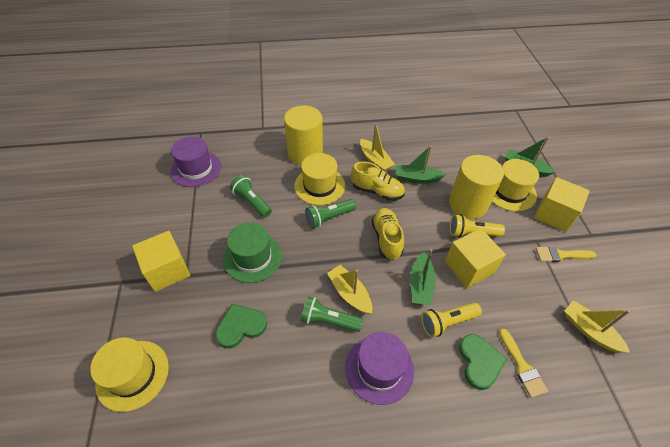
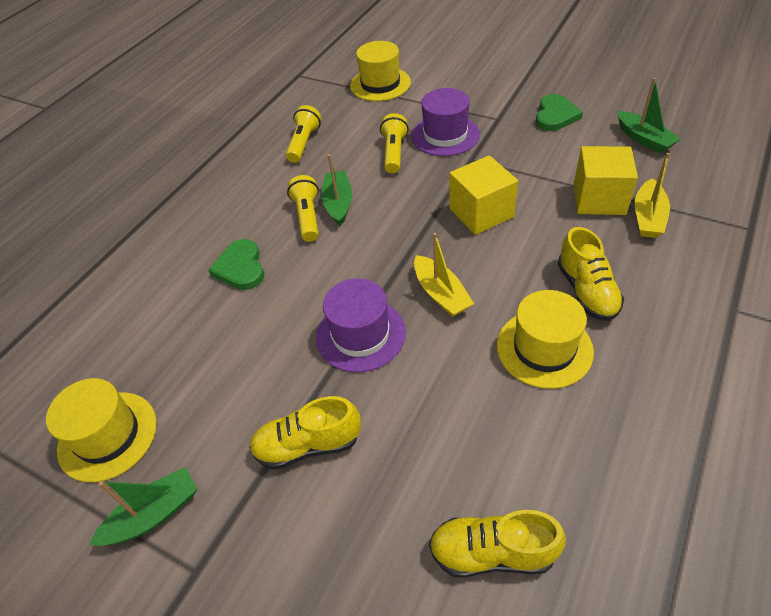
green flashlight: [230,175,272,218] [301,296,363,332] [305,199,356,228] = 3 -> none = 0
green hat: [223,222,282,283] = 1 -> none = 0
yellow boat: [327,265,372,314] [360,123,395,171] [564,300,630,353] = 3 -> [414,233,474,317] [635,153,670,238] = 2
yellow brush: [499,328,548,398] [536,246,596,262] = 2 -> none = 0
yellow cube: [132,231,190,292] [445,228,506,288] [534,177,590,232] = 3 -> [449,155,518,235] [574,146,638,215] = 2
yellow cylinder: [284,105,323,165] [449,155,504,219] = 2 -> none = 0
yellow flashlight: [421,303,482,338] [449,214,505,238] = 2 -> [286,105,321,163] [287,175,319,242] [380,113,409,173] = 3
yellow shoe: [351,161,405,201] [372,208,404,260] = 2 -> [249,396,361,470] [429,510,566,578] [558,227,624,321] = 3

